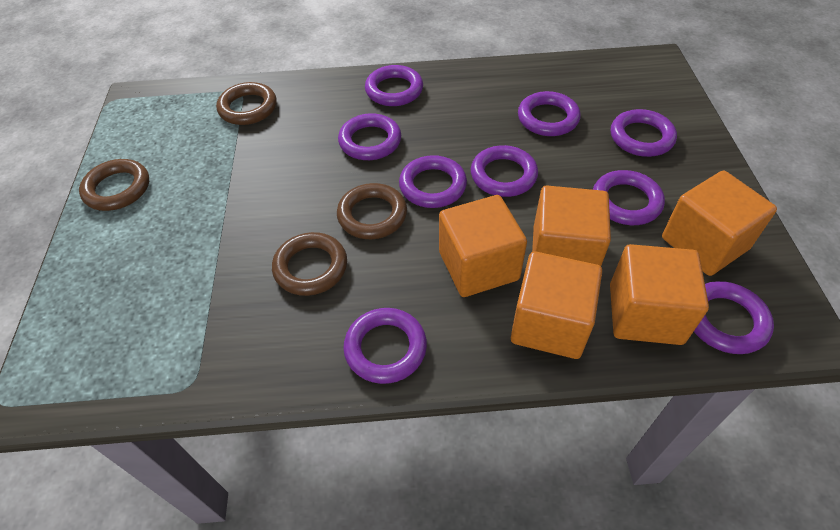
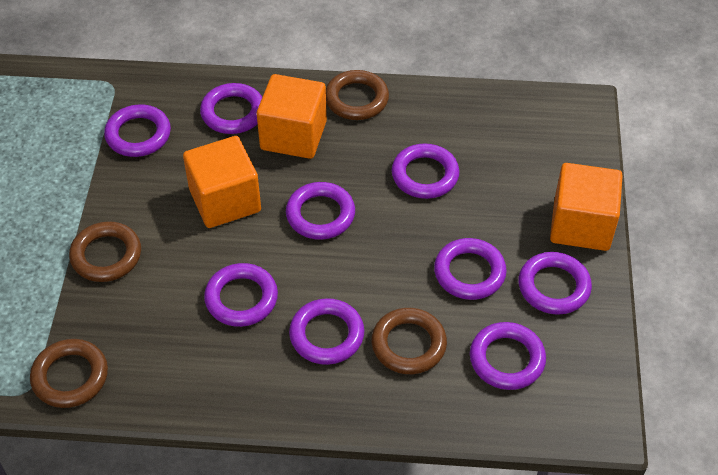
orange cube: [439,195,527,297] [511,251,602,359] [532,186,611,266] [610,244,709,345] [662,171,777,276] = 5 -> [183,136,261,228] [257,74,327,159] [550,163,623,251] = 3

